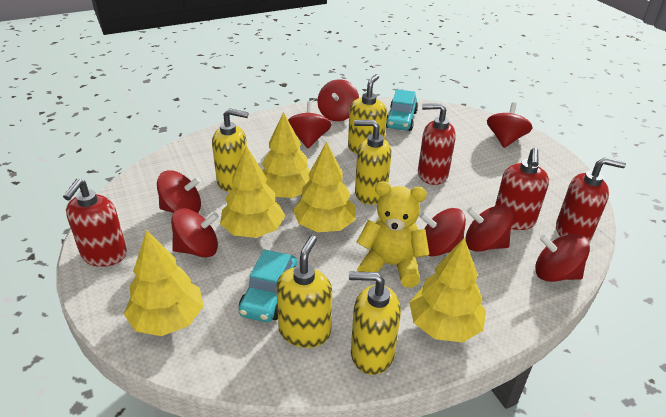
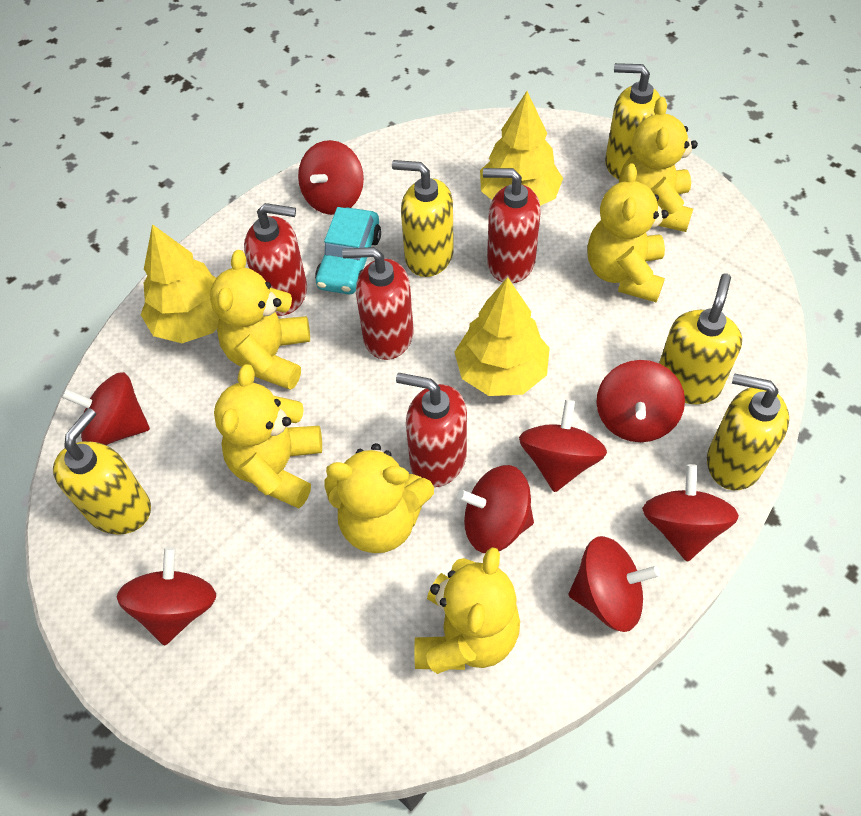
turquoise car: [238,249,297,322] [386,89,418,131] = 2 -> [315,207,381,294] = 1
yellow teddy bear: [357,181,429,288] = 1 -> [210,250,310,390] [214,364,322,508] [324,443,434,553] [414,547,520,674] [587,163,669,302] [619,97,698,232] = 6
yellow tree: [124,230,204,336] [220,146,285,238] [262,112,310,198] [293,141,356,232] [409,238,486,342] = 5 -> [140,224,219,343] [455,277,550,396] [480,91,563,206] = 3

